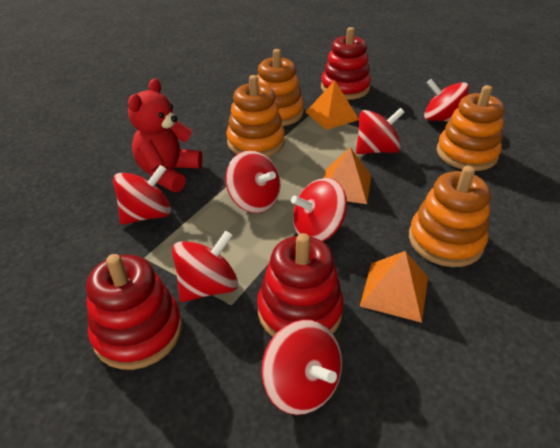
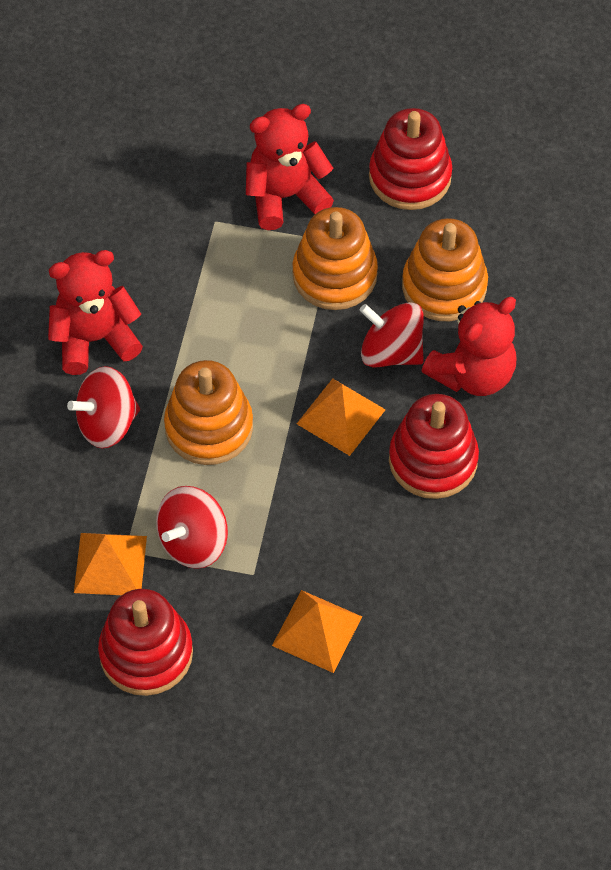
orange stacking toy: [227,75,285,157] [257,49,304,126] [409,166,491,267] [437,85,505,171] = 4 -> [164,360,253,465] [292,207,378,310] [402,218,488,321] = 3
red spinning top: [113,165,171,225] [172,230,238,302] [225,150,281,213] [261,319,342,415] [291,178,347,242] [356,108,405,154] [424,79,469,122] = 7 -> [67,366,140,448] [156,486,228,569] [360,302,424,368] = 3
red teddy bear: [128,78,202,192] = 1 -> [48,250,143,375] [246,104,334,230] [422,297,517,396] = 3

